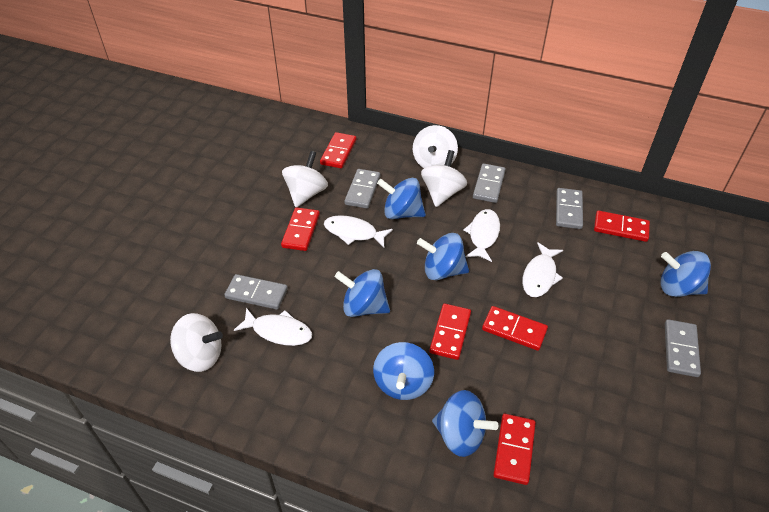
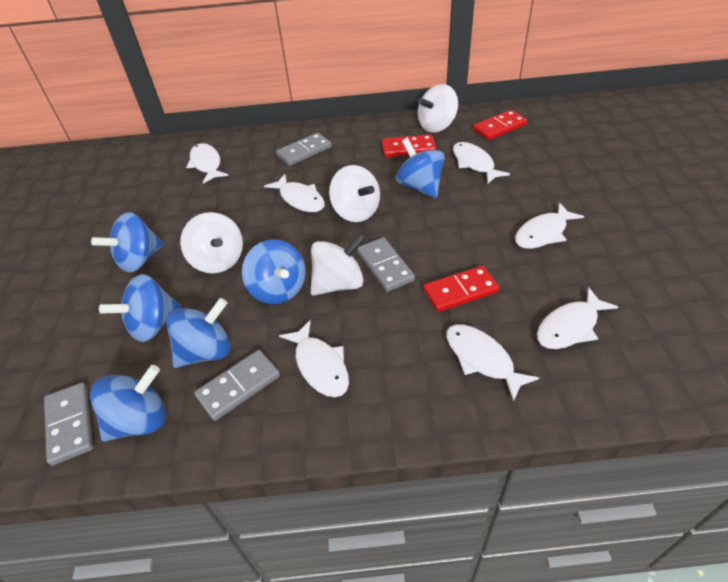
grey domino: [224,274,288,310] [344,169,380,209] [473,163,506,203] [556,188,583,229] [665,319,701,377] = 5 -> [44,383,93,466] [194,350,280,421] [276,133,332,166] [357,237,415,292] = 4
red domino: [281,207,320,251] [320,132,356,168] [430,304,471,360] [482,306,548,351] [493,414,536,485] [594,211,650,242] = 6 -> [382,134,436,157] [423,266,499,312] [473,110,527,140] = 3
white fish: [234,308,312,346] [324,215,393,247] [463,209,500,262] [522,242,563,297] = 4 -> [186,143,228,184] [264,174,325,212] [279,320,349,397] [446,324,539,402] [453,142,510,184] [515,203,584,249] [537,287,618,349] = 7

